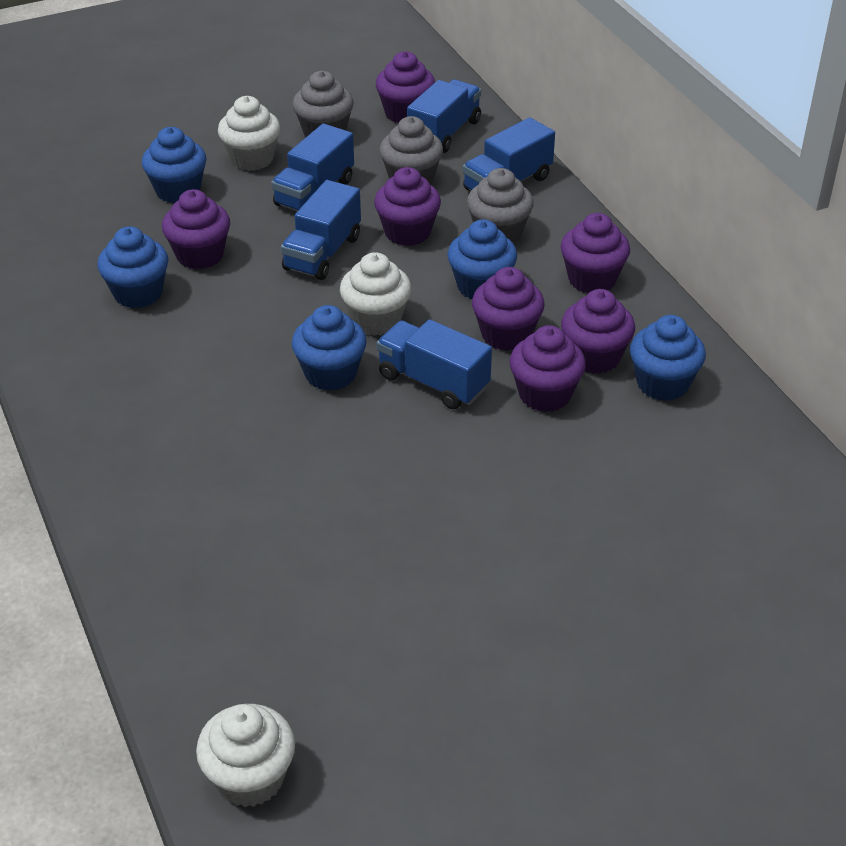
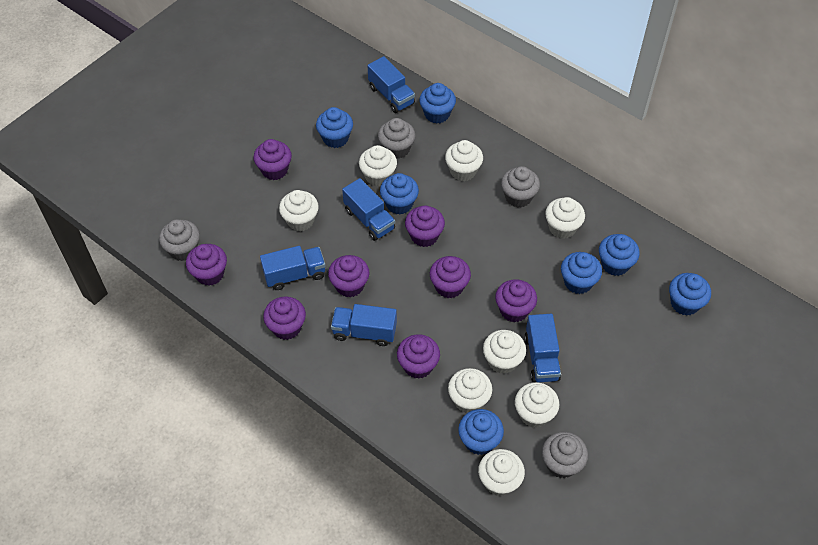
blue cupcake: [97,226,169,308] [142,127,207,203] [291,305,367,391] [447,219,517,299] [630,315,706,401] = 5 -> [316,107,353,148] [380,173,419,215] [419,83,456,123] [458,409,504,455] [561,252,602,294] [599,234,640,276] [669,273,711,316] = 7
grey cupcake: [293,71,354,138] [380,116,443,185] [467,168,534,244] = 3 -> [159,219,200,261] [378,118,415,159] [501,166,540,208] [542,432,588,478] = 4
purple cupcake: [162,189,230,269] [374,167,441,246] [376,51,435,123] [472,267,545,351] [509,325,586,412] [561,213,630,293] [561,289,635,374] = 7 -> [186,244,227,286] [253,139,292,180] [263,296,306,340] [328,255,369,297] [397,334,440,379] [405,205,445,247] [430,256,471,298] [495,279,537,322] = 8
white cupcake: [196,704,295,807] [218,96,280,171] [340,252,411,336] = 3 -> [279,190,319,232] [359,145,397,187] [445,140,483,181] [448,368,492,413] [478,449,525,496] [483,330,526,374] [515,382,559,428] [545,197,585,239] = 8

